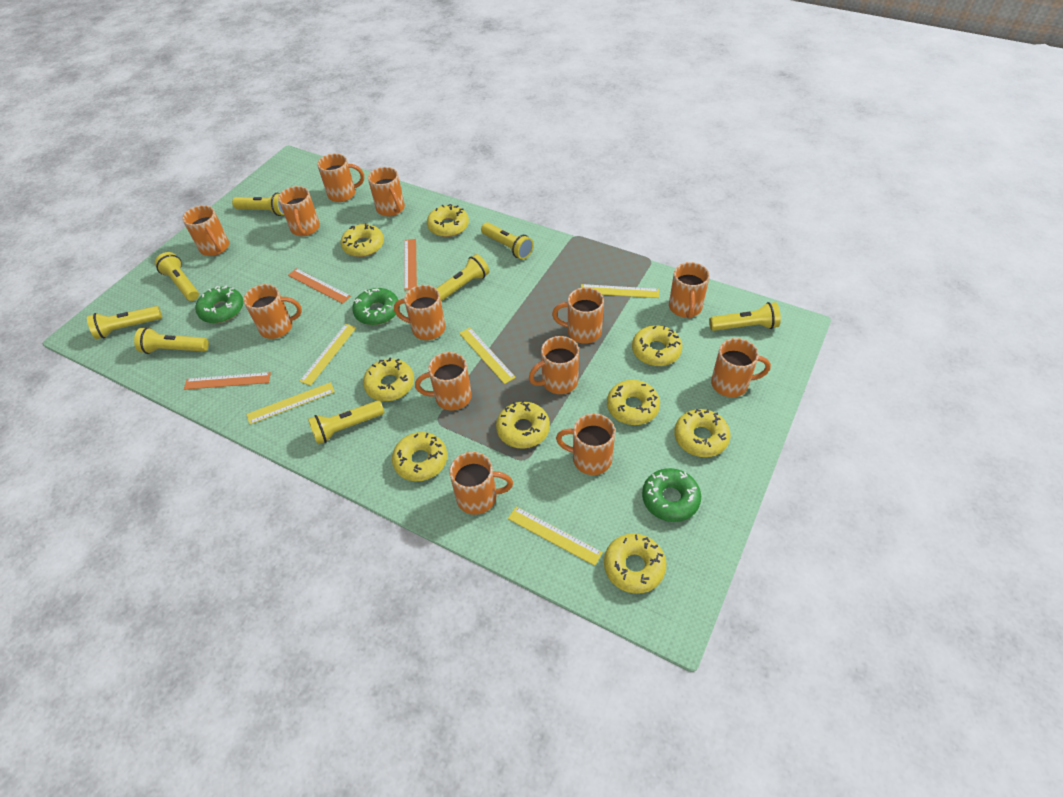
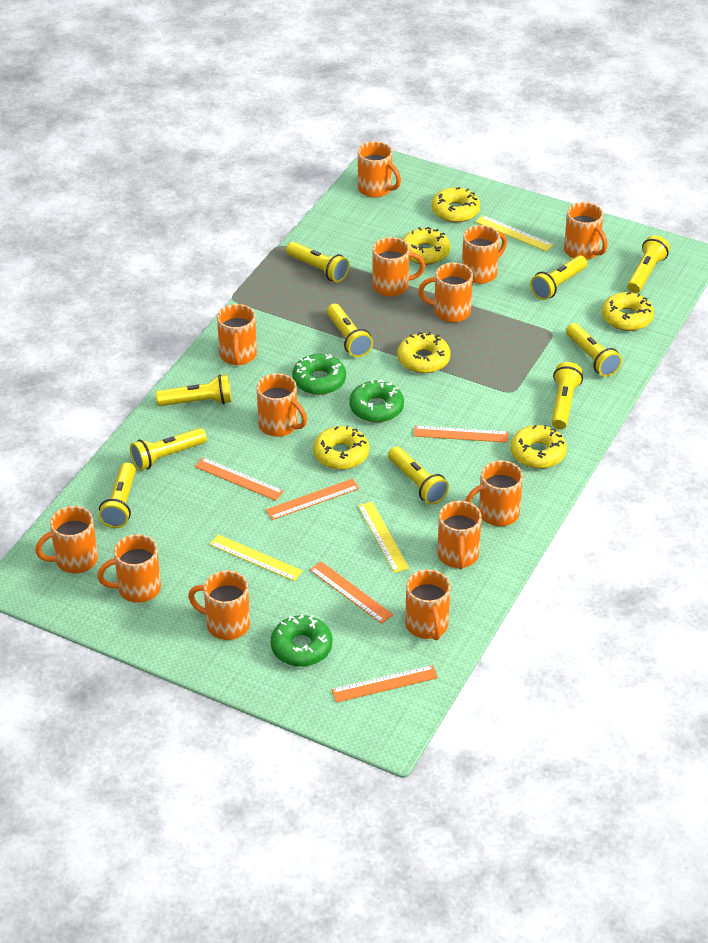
orange ruler: [184,372,271,390] [288,268,351,304] [404,239,417,290] = 3 -> [194,457,284,501] [266,479,360,520] [310,561,393,624] [331,665,438,702] [414,426,508,443] = 5
yellow donut: [341,223,384,257] [363,358,414,401] [392,432,447,481] [427,204,469,237] [496,401,550,449] [604,534,666,594] [607,380,660,425] [632,325,682,366] [674,409,730,457] = 9 -> [313,425,369,470] [397,332,451,373] [402,227,450,265] [432,187,480,223] [511,425,567,469] [602,292,654,331] = 6
yellow flashlight: [87,306,162,339] [134,327,209,354] [155,252,199,301] [232,192,284,216] [308,400,384,444] [436,254,489,301] [481,222,534,259] [709,302,781,331] = 8 -> [99,462,136,528] [130,428,207,471] [156,374,232,406] [286,242,349,282] [327,304,373,357] [388,446,449,505] [530,255,587,300] [551,362,583,429] [566,323,622,377] [627,235,670,293] = 10
yellow ruler: [246,382,335,424] [299,324,356,386] [459,327,516,384] [508,507,603,566] [581,284,659,298] = 5 -> [209,535,303,581] [358,502,409,573] [475,215,554,251] = 3

